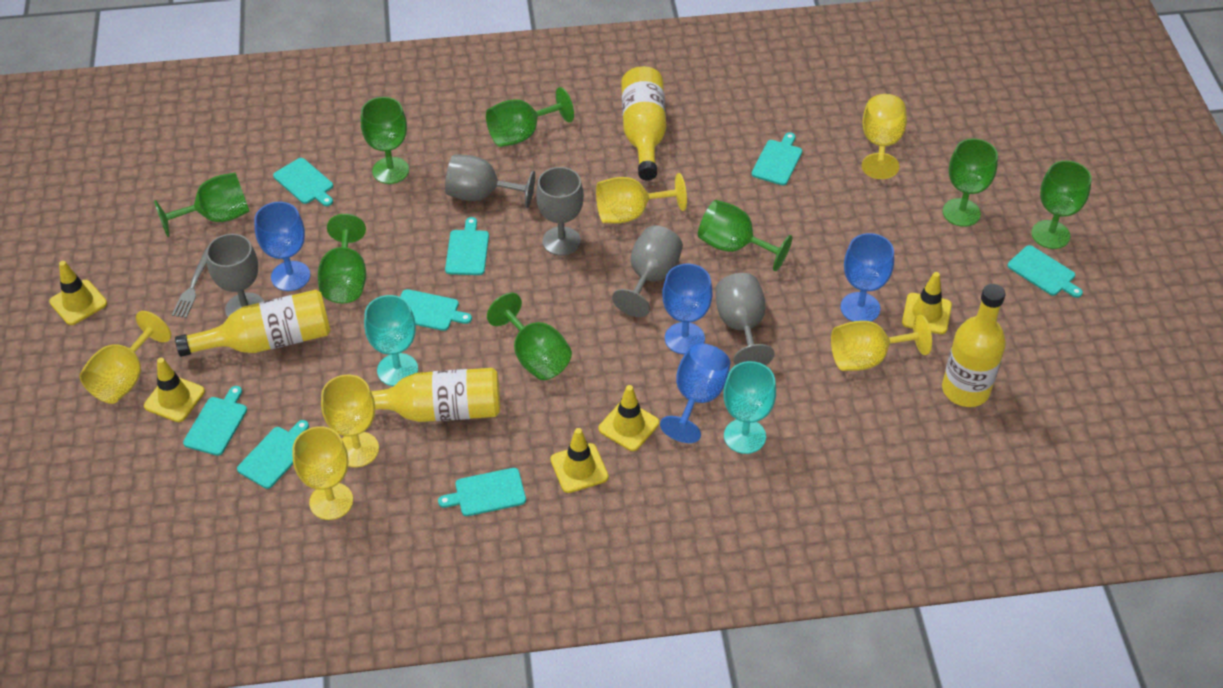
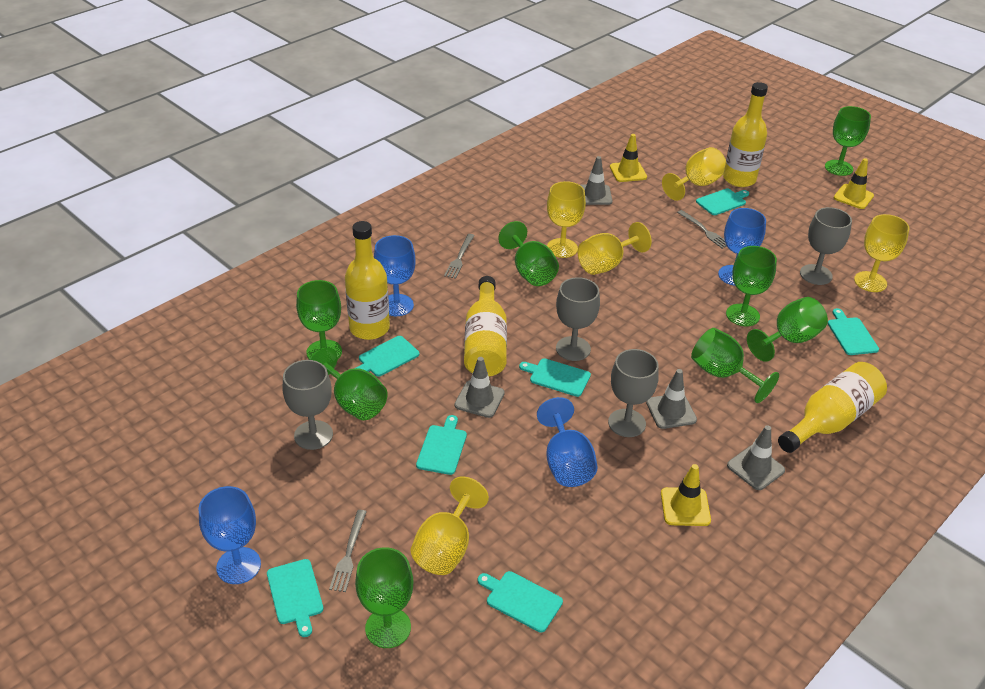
grey fork: [172,248,207,318] = 1 -> [329,510,367,592] [444,234,475,279] [677,210,726,249] = 3
grey goblet: [206,234,264,317] [445,154,535,208] [536,167,584,256] [612,225,683,317] [716,273,774,365] = 5 -> [282,360,333,450] [556,277,600,361] [608,349,659,437] [800,207,852,285] = 4
grey traffic cone: none = 0 -> [454,357,505,418] [581,156,612,205] [646,369,697,429] [727,425,785,490] = 4
turquoise cutting board: [183,386,247,456] [237,420,309,489] [273,158,333,206] [400,289,472,331] [438,468,526,516] [445,217,489,275] [752,132,802,185] [1007,245,1083,298] = 8 -> [267,559,324,637] [356,336,419,376] [416,415,467,475] [478,571,563,633] [519,358,591,397] [696,188,749,215] [828,308,879,355] = 7
turquoise goblet: [364,295,418,386] [724,361,776,454] = 2 -> none = 0
yellow goblet: [79,311,171,404] [292,426,353,520] [321,375,379,467] [596,173,687,223] [831,315,932,371] [862,94,907,179] = 6 -> [411,476,489,575] [547,181,586,258] [578,222,652,275] [662,147,727,201] [854,214,909,292] = 5
yellow traffic cone: [49,261,107,325] [144,358,205,422] [550,428,609,493] [598,385,659,451] [902,272,952,334] = 5 -> [610,134,647,182] [661,464,711,526] [834,158,874,209] = 3

